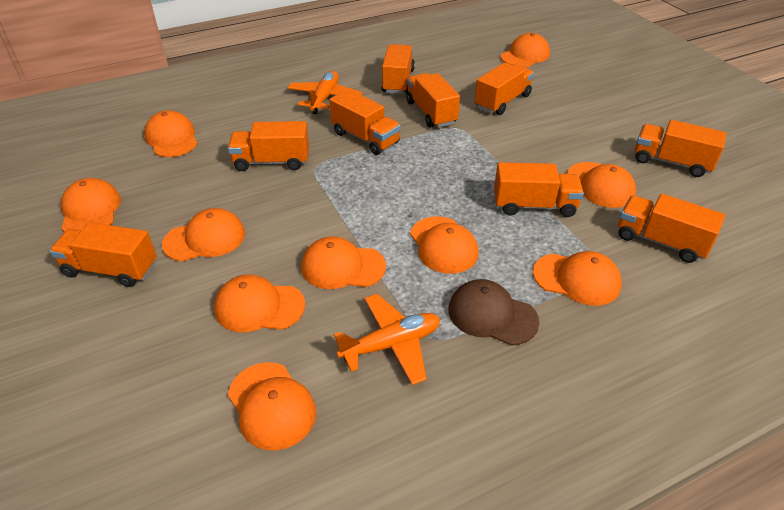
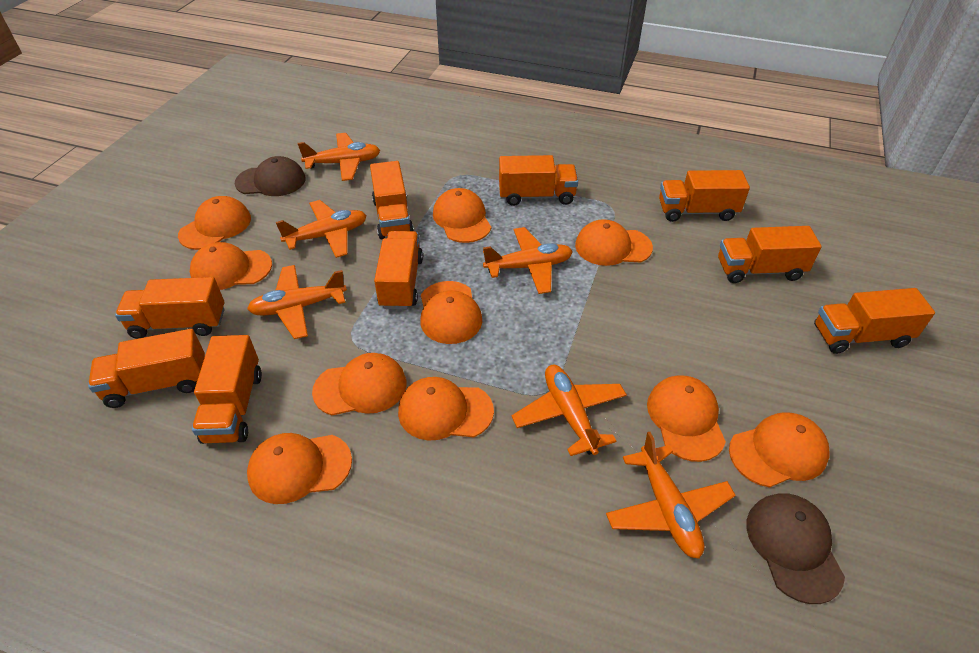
brown cap: [448,279,540,346] = 1 -> [235,156,306,196] [746,493,845,604] = 2
orange plane: [287,71,363,114] [334,294,440,385] = 2 -> [247,265,347,339] [276,200,367,258] [298,133,380,181] [483,227,573,294] [512,365,627,456] [606,432,736,559] = 6

